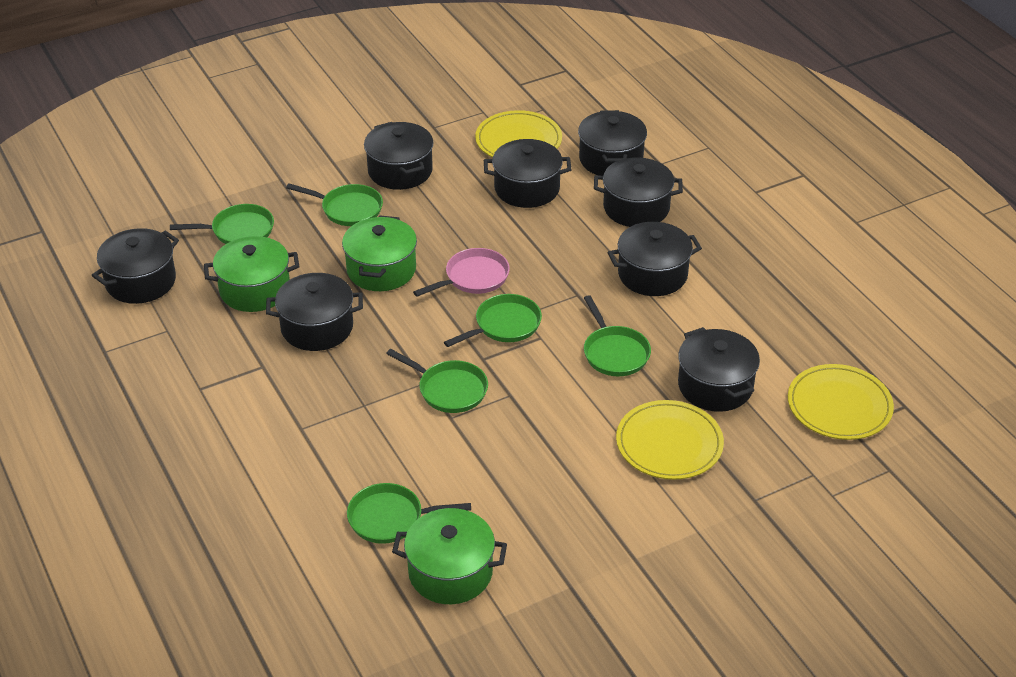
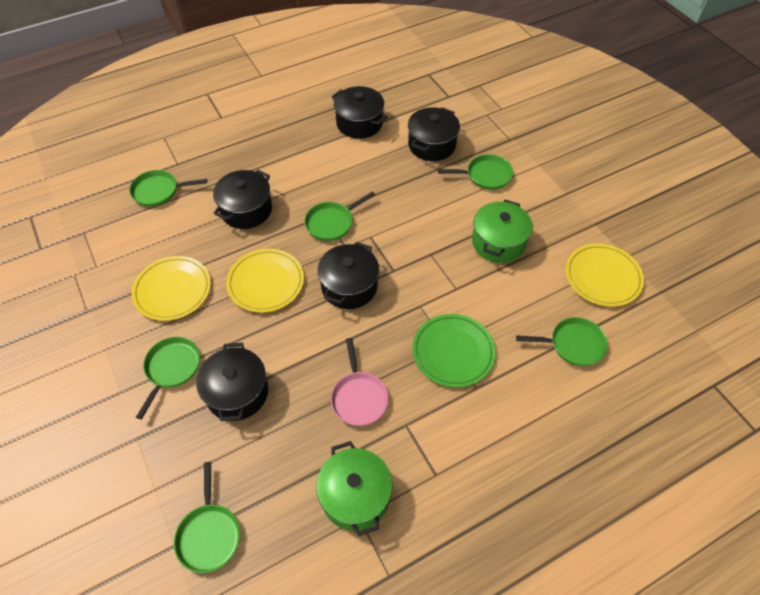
black pot: [92,228,179,304] [266,273,363,351] [364,122,434,190] [484,139,571,208] [578,110,647,176] [594,157,683,227] [608,222,702,296] [678,327,760,412] = 8 -> [196,342,268,421] [213,170,272,229] [317,242,379,309] [331,86,388,139] [408,107,460,161] = 5
green plate: none = 0 -> [412,314,496,387] = 1
green pot: [204,236,299,312] [342,215,417,291] [392,508,507,604] = 3 -> [316,441,392,537] [472,200,533,263] = 2

